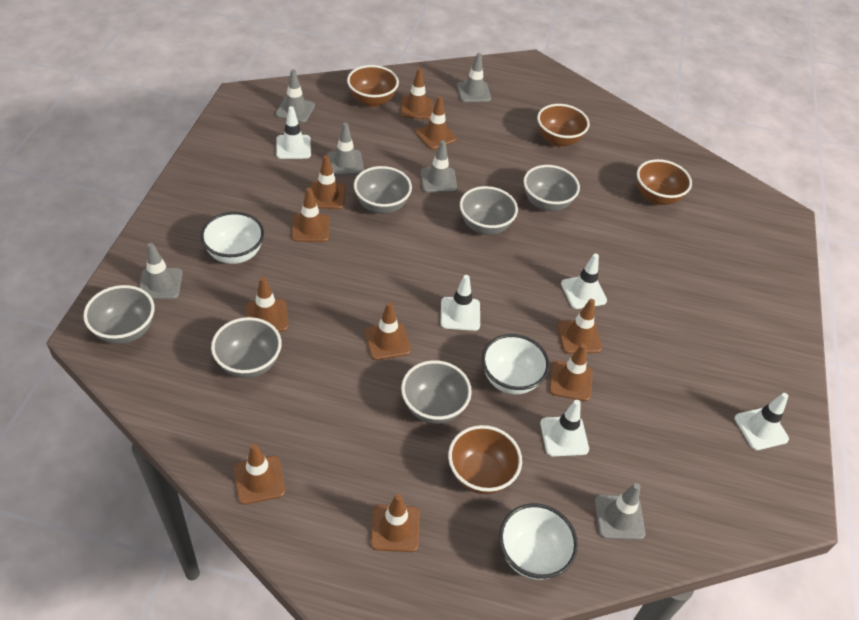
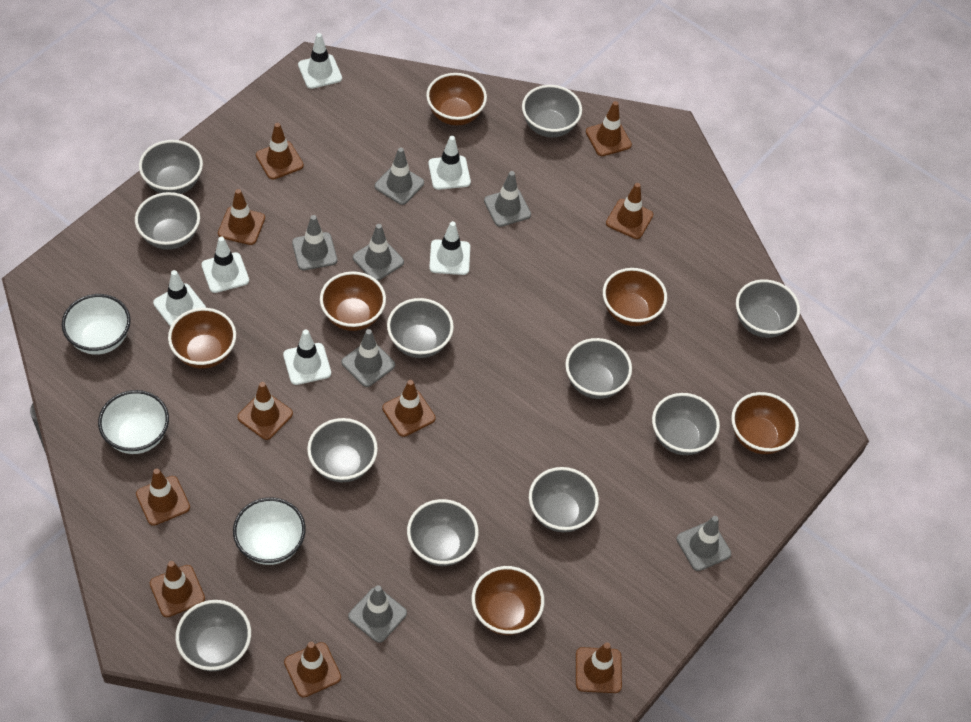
brown bowl: [347,65,399,107] [448,425,522,494] [537,104,590,147] [637,159,692,205] = 4 -> [168,308,236,369] [320,271,386,331] [426,73,487,125] [472,566,544,635] [603,268,667,326] [731,392,799,454] = 6
grey bowl: [83,285,154,344] [211,317,282,378] [354,166,412,214] [401,360,472,424] [460,186,518,235] [523,165,580,212] = 6 -> [135,192,200,250] [139,140,203,194] [175,600,251,671] [307,418,378,482] [387,298,454,358] [407,499,479,566] [522,85,582,137] [529,467,599,532] [565,338,632,399] [652,393,720,455] [736,279,800,338] = 11
grey traffic cone: [139,243,183,299] [276,69,315,123] [327,123,364,176] [421,140,457,193] [457,53,491,102] [595,483,645,540] = 6 -> [292,215,337,270] [342,329,395,387] [348,585,407,643] [353,224,404,281] [375,147,424,205] [484,171,531,227] [676,516,731,571] = 7
white traffic cone: [276,106,311,159] [441,275,480,331] [540,400,589,456] [561,253,607,309] [735,393,789,450] = 5 -> [153,270,206,327] [201,237,249,293] [283,329,331,385] [298,33,342,89] [428,136,471,190] [429,221,470,275] = 6

